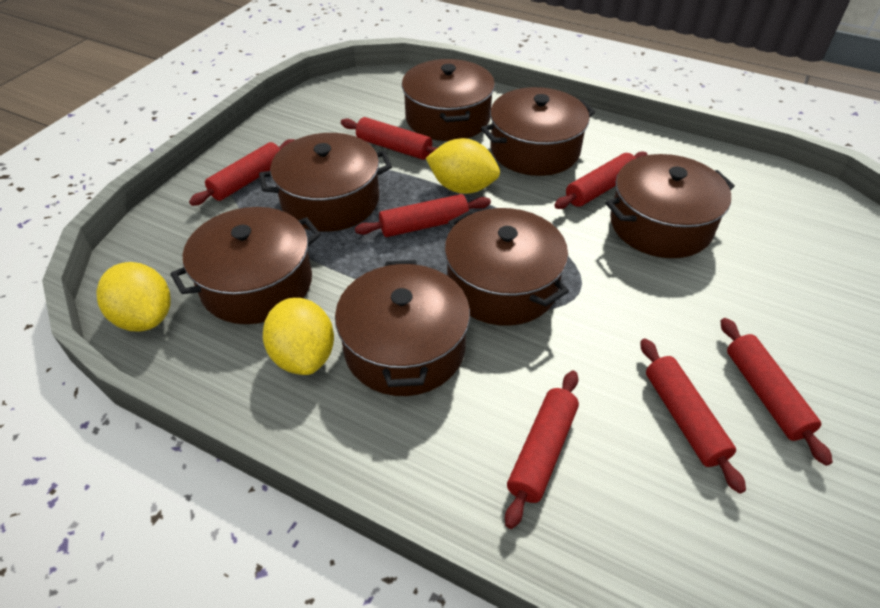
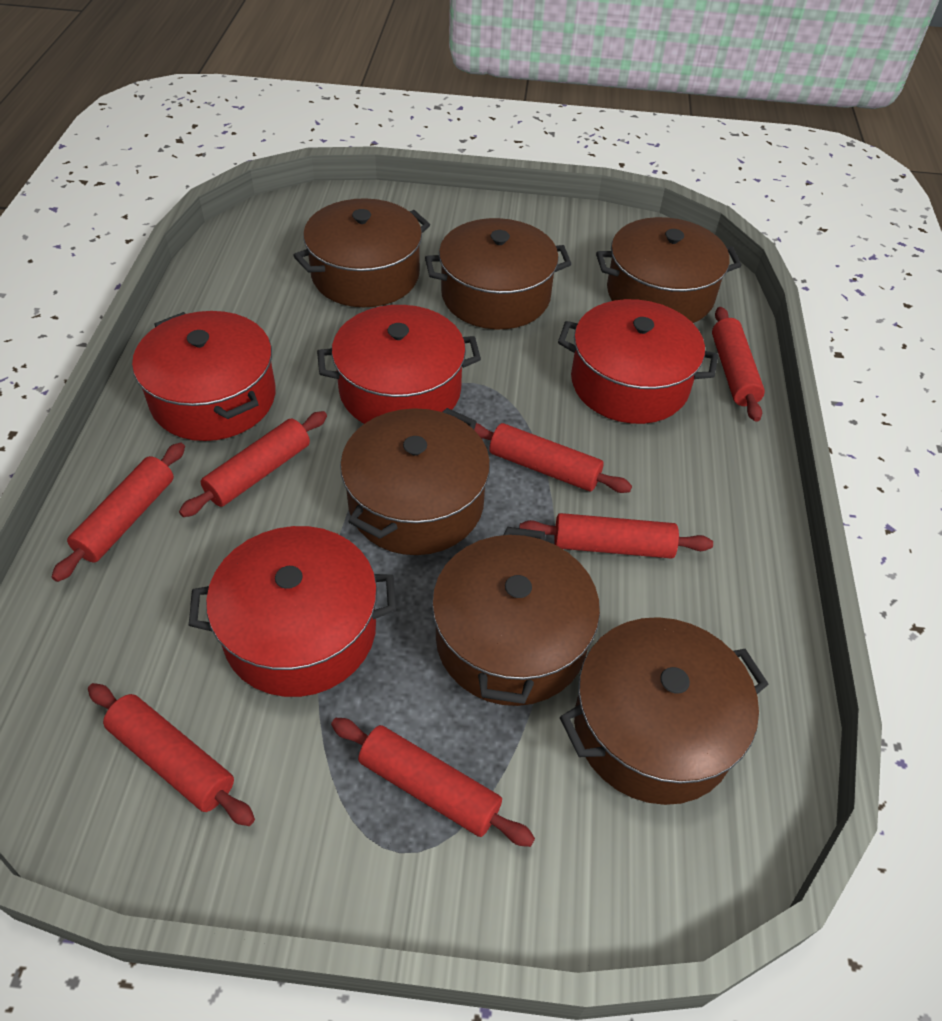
brown pot: [170,207,321,324] [259,133,392,232] [335,260,470,396] [402,59,495,141] [444,208,569,326] [481,87,595,176] [606,154,735,258] = 7 -> [293,198,430,307] [340,408,490,555] [425,218,572,329] [432,527,600,706] [560,617,769,805] [596,217,742,323] = 6
red pot: none = 0 -> [132,311,276,441] [189,526,396,697] [317,305,481,424] [558,299,718,424] = 4
yellow lemon: [96,262,171,331] [263,298,334,375] [426,138,500,194] = 3 -> none = 0

